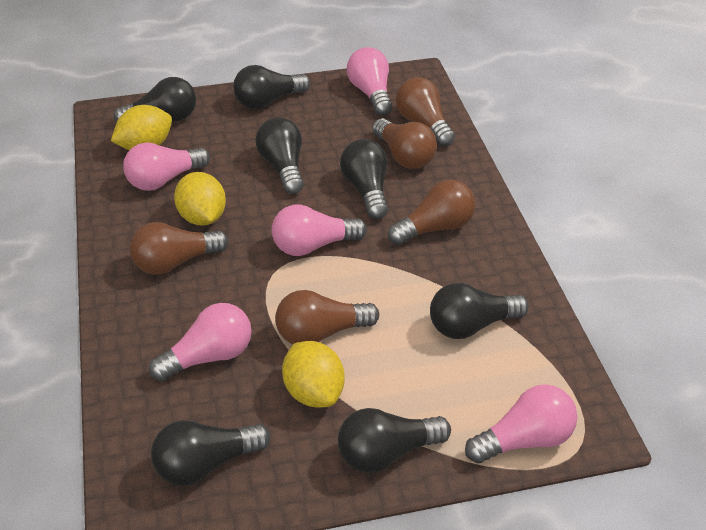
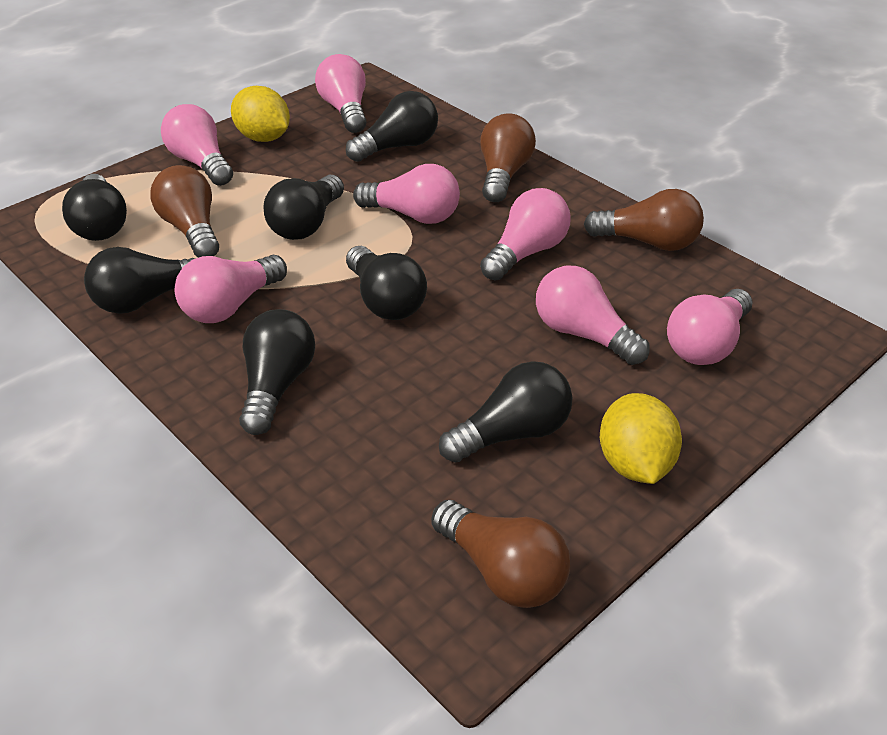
brown light bulb: [129,222,228,275] [275,290,379,344] [372,118,437,169] [388,179,475,245] [396,77,455,147] = 5 -> [150,165,219,257] [431,500,570,608] [480,113,536,202] [584,189,704,251] = 4
pink light bulb: [123,143,210,191] [149,303,252,381] [272,204,367,256] [347,47,392,115] [465,384,578,463] = 5 -> [161,104,233,186] [174,255,287,323] [315,54,367,133] [353,164,460,224] [480,188,570,280] [536,266,649,365] [667,289,753,365] = 7
yellow lemon: [111,105,172,150] [174,172,226,226] [282,341,345,408] = 3 -> [231,86,290,142] [600,393,682,484] = 2

